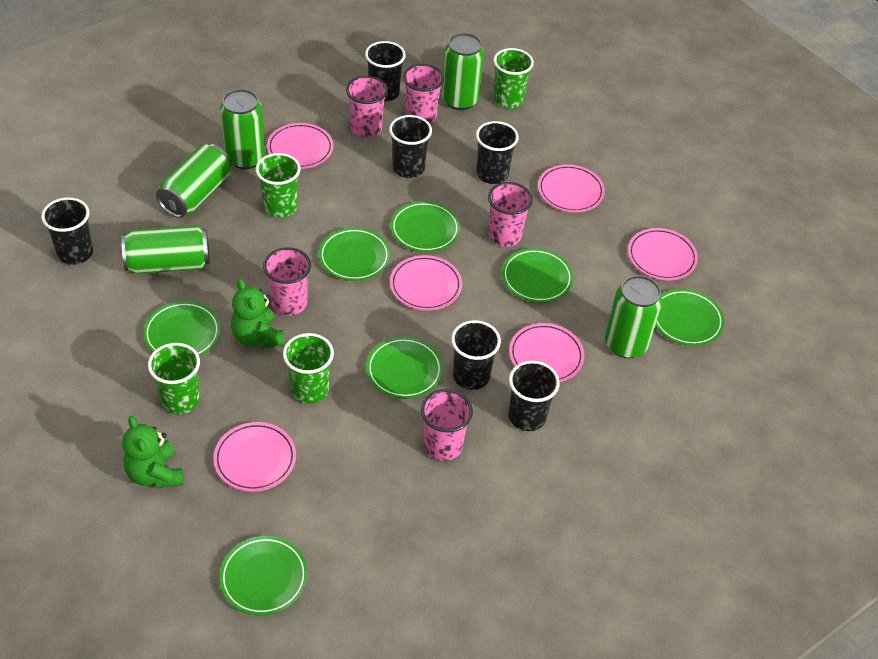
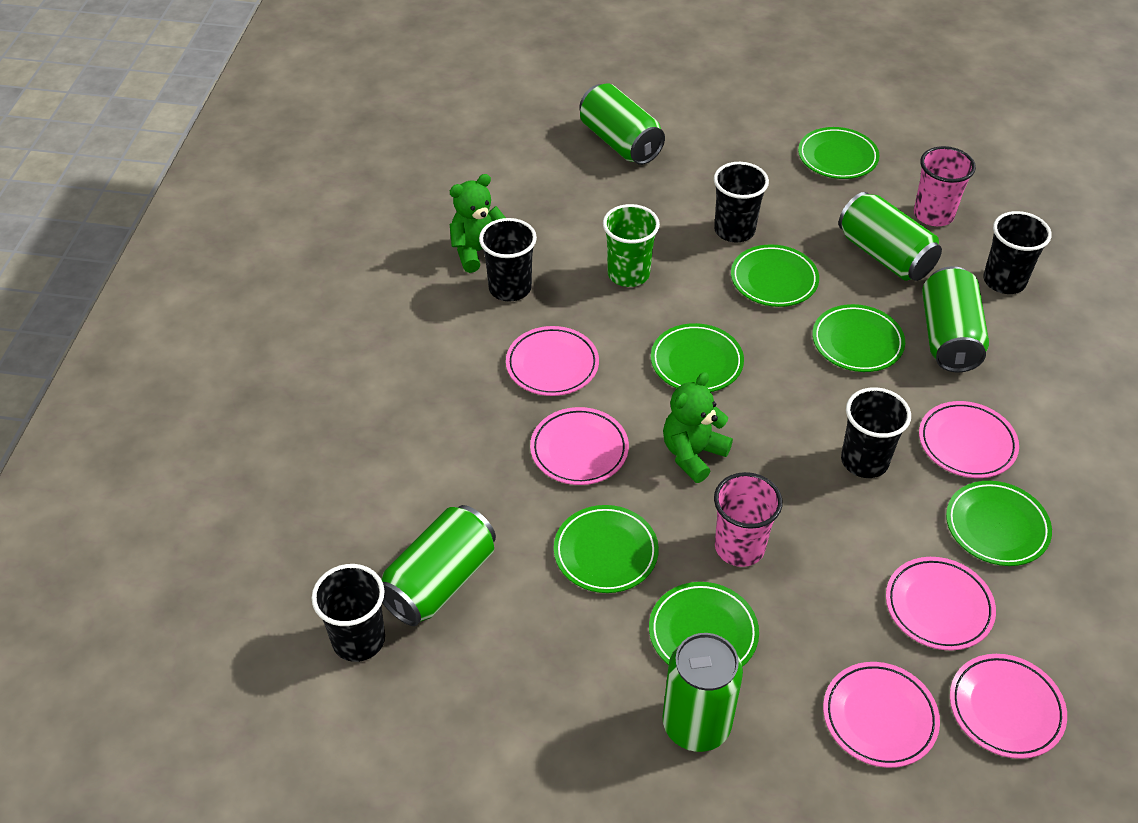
black cup: [41,197,93,265] [365,41,406,102] [389,115,432,178] [451,320,501,390] [476,121,519,184] [509,361,560,431] = 6 -> [312,564,385,662] [479,218,537,302] [714,162,769,243] [841,387,911,478] [983,211,1052,294] = 5
green cup: [148,343,200,414] [255,153,301,218] [283,333,334,404] [493,48,534,108] = 4 -> [603,204,660,287] = 1
pink cup: [263,247,311,315] [346,76,388,138] [403,64,444,123] [421,389,473,461] [488,182,533,247] = 5 -> [714,472,782,567] [914,146,976,226] = 2

